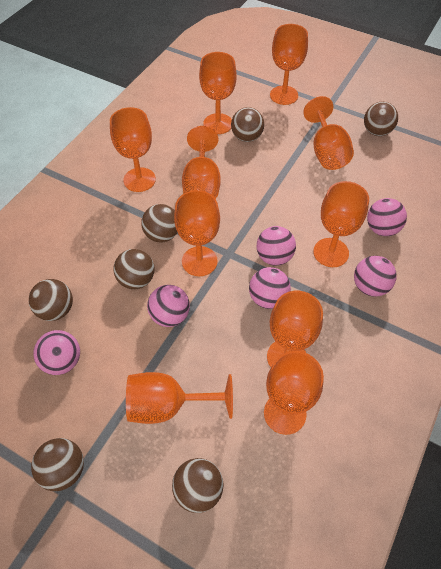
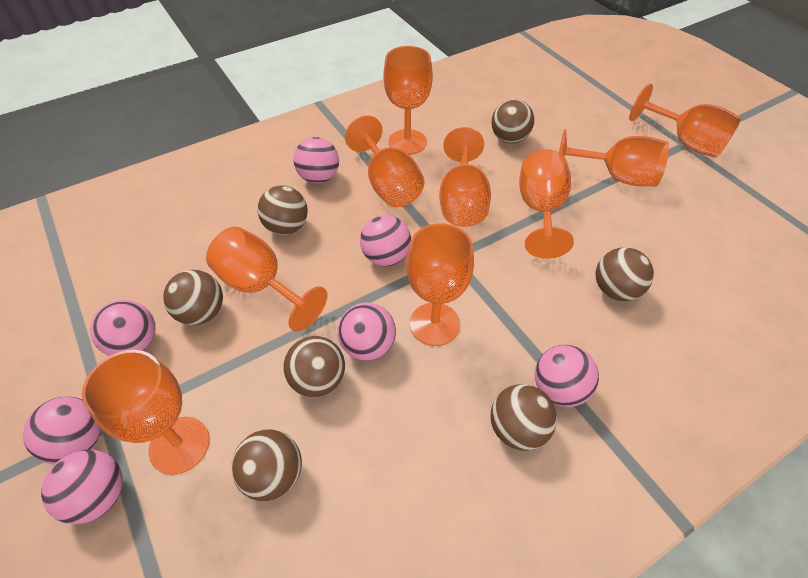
orange goblet: [110,107,156,192] [126,372,233,424] [174,190,220,276] [182,126,221,199] [199,52,237,134] [264,351,324,435] [267,291,323,367] [270,24,308,105] [303,96,354,170] [313,181,369,267] = 10 -> [82,350,210,475] [206,227,327,332] [345,115,425,207] [383,46,433,155] [406,223,474,346] [439,127,491,227] [519,149,574,259] [559,129,669,186] [629,84,741,158] = 9
pink ball: [33,330,80,375] [147,285,190,327] [249,267,291,309] [257,226,296,266] [354,256,397,297] [367,198,407,236] = 6 -> [23,397,101,464] [41,450,123,524] [90,300,156,356] [293,137,339,184] [338,303,396,361] [360,215,411,266] [535,345,599,407] = 7

